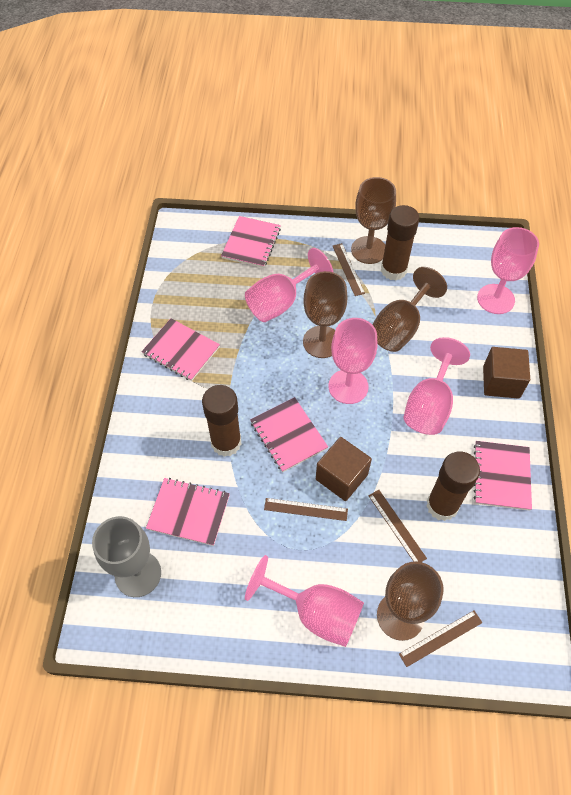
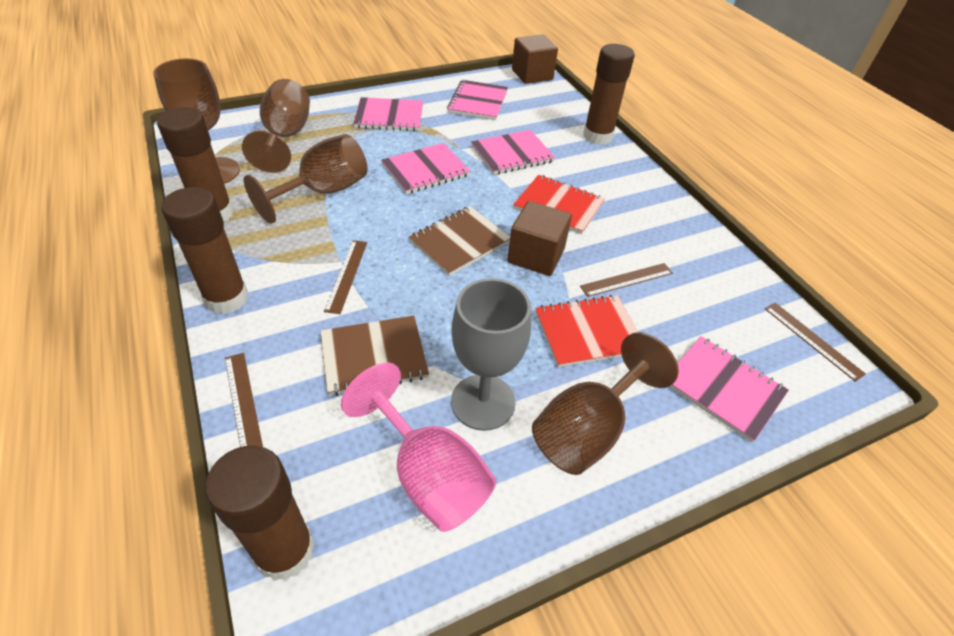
brown glue stick: [202,385,242,457] [381,205,419,281] [426,451,480,521] = 3 -> [157,107,234,221] [161,187,248,314] [205,445,315,581] [583,44,635,145] = 4
brown notebook: none = 0 -> [320,316,429,396] [409,206,510,276] = 2
pink goblet: [245,248,333,322] [245,555,364,647] [328,318,378,404] [404,337,470,435] [477,227,539,314] = 5 -> [341,363,497,532] = 1
red notebook: none = 0 -> [513,175,605,234] [535,295,638,367] = 2

